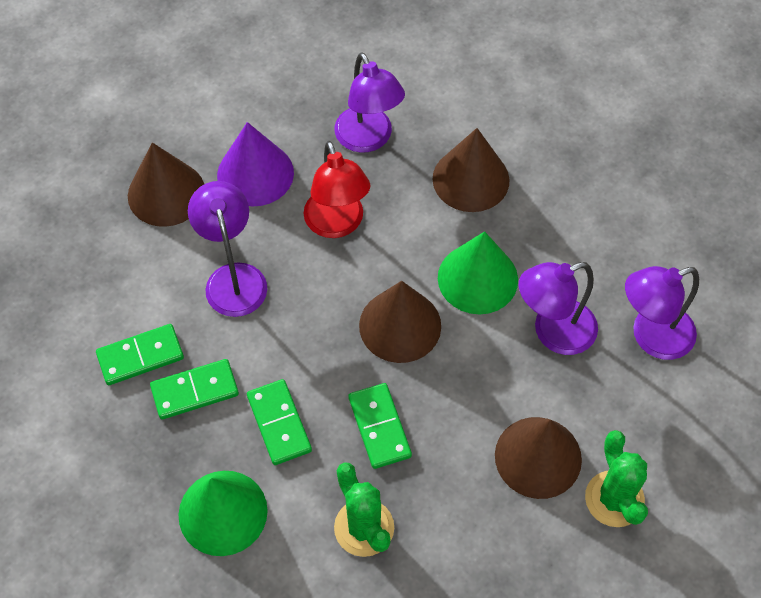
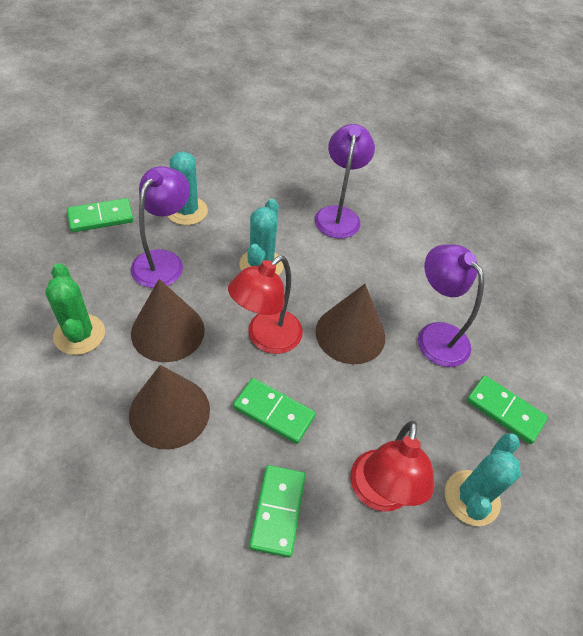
brown cone: [128,143,204,227] [359,281,441,363] [433,128,510,212] [495,417,582,499] = 4 -> [129,365,210,449] [131,279,205,362] [316,284,385,364] = 3
green cactus: [334,462,394,557] [585,430,648,527] = 2 -> [45,263,105,355] = 1
green cone: [178,471,268,556] [438,231,518,314] = 2 -> none = 0
purple cone: [217,122,294,206] = 1 -> none = 0
purple lamp: [188,181,267,317] [334,53,405,153] [519,262,598,355] [625,266,699,360] = 4 -> [131,166,190,288] [315,124,375,239] [418,244,484,367] = 3
red lamp: [304,141,370,238] = 1 -> [228,256,303,354] [350,421,435,512] = 2
turquoise cactus: none = 0 -> [168,152,208,225] [239,199,284,276] [445,433,521,526] = 3

